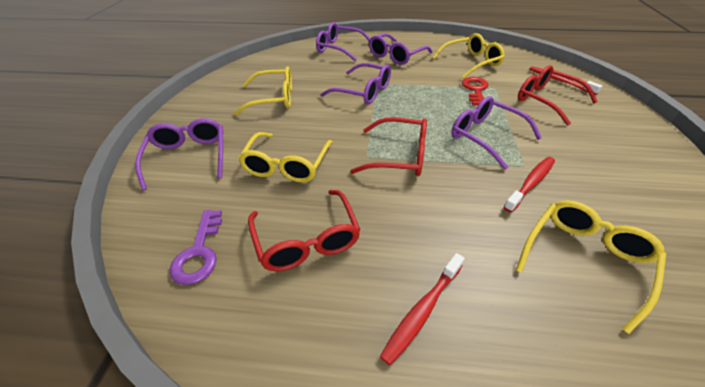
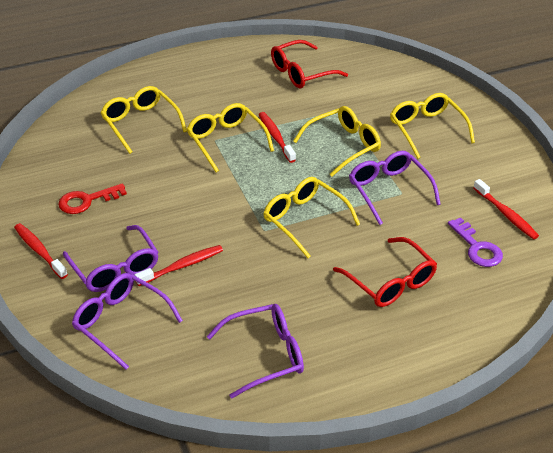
purple glasses: [135,118,223,190] [316,22,370,62] [320,63,391,104] [369,33,432,65] [451,96,542,170] = 5 -> [63,225,159,292] [72,273,183,370] [207,304,304,399] [349,151,441,225] = 4
red glasses: [248,190,361,271] [350,117,427,176] [518,65,598,126] = 3 -> [271,40,348,88] [333,237,437,307] = 2
red toothbrush: [380,253,465,365] [503,157,555,213] [529,66,602,95] = 3 -> [14,223,68,279] [135,245,223,286] [259,112,296,163] [473,179,539,239] = 4
yellow glasses: [234,66,292,116] [238,132,333,182] [433,33,505,79] [516,200,666,334] = 4 -> [100,86,187,154] [187,103,274,173] [263,177,360,258] [293,106,381,176] [390,93,475,159] = 5

